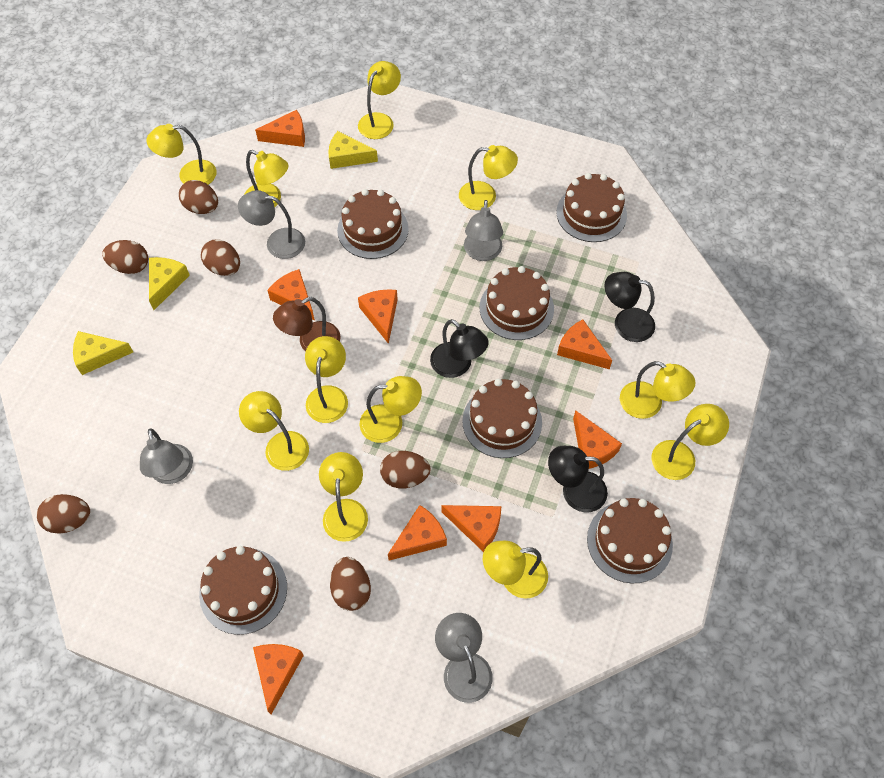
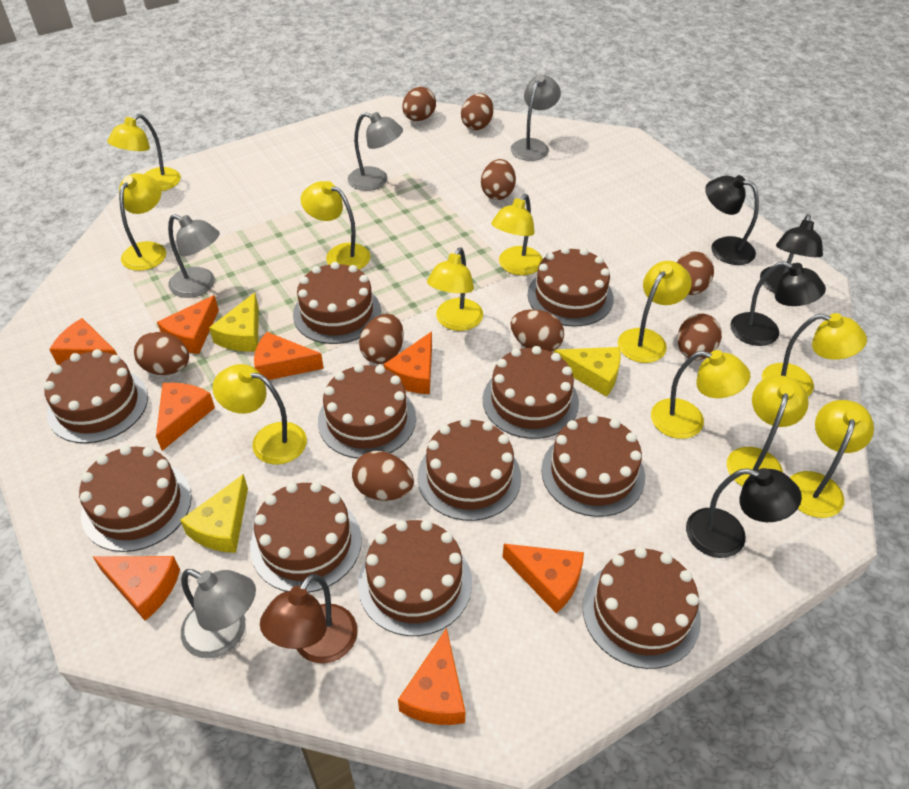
black lamp: [430,319,489,378] [548,446,608,513] [605,272,655,342] = 3 -> [686,468,802,558] [705,175,759,265] [730,261,826,346] [760,214,823,293] = 4
brown cake: [199,546,287,635] [337,189,409,259] [462,379,542,458] [480,266,554,340] [556,173,627,242] [587,498,673,583] = 6 -> [44,349,148,443] [79,445,192,552] [250,482,362,593] [293,262,381,344] [318,364,416,458] [358,520,472,636] [417,418,521,521] [483,346,579,439] [527,247,614,327] [541,414,645,517] [582,547,701,669] = 11
brown egg: [37,494,90,534] [102,240,148,274] [179,180,218,214] [201,239,240,276] [330,557,371,611] [380,451,431,488] = 6 -> [134,332,189,375] [352,451,414,501] [359,314,404,364] [402,87,436,121] [461,93,494,130] [481,159,516,200] [511,309,564,352] [677,251,714,295] [677,314,722,360] = 9

